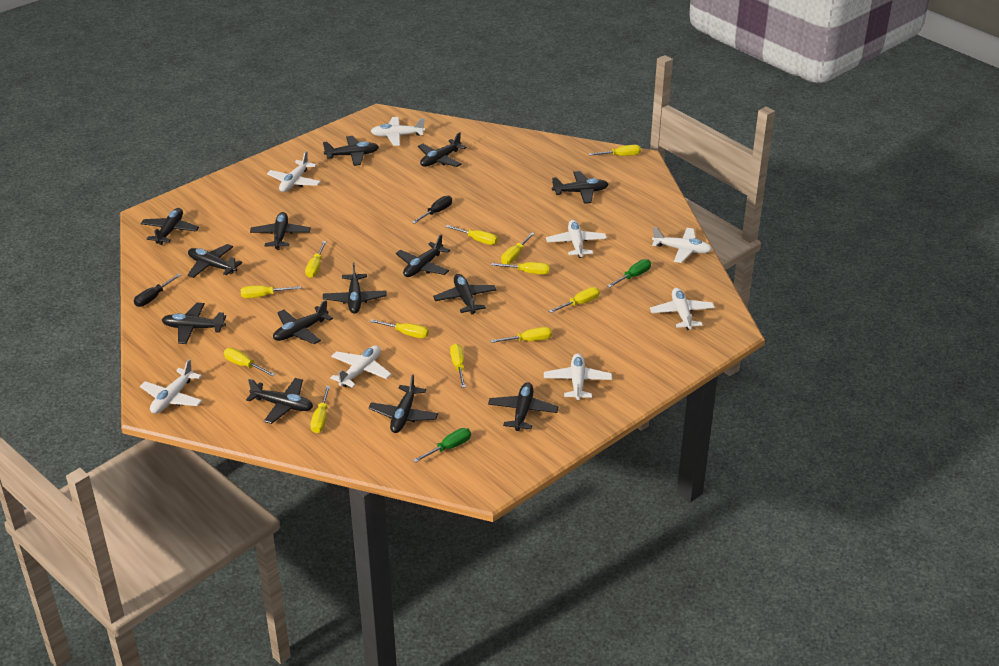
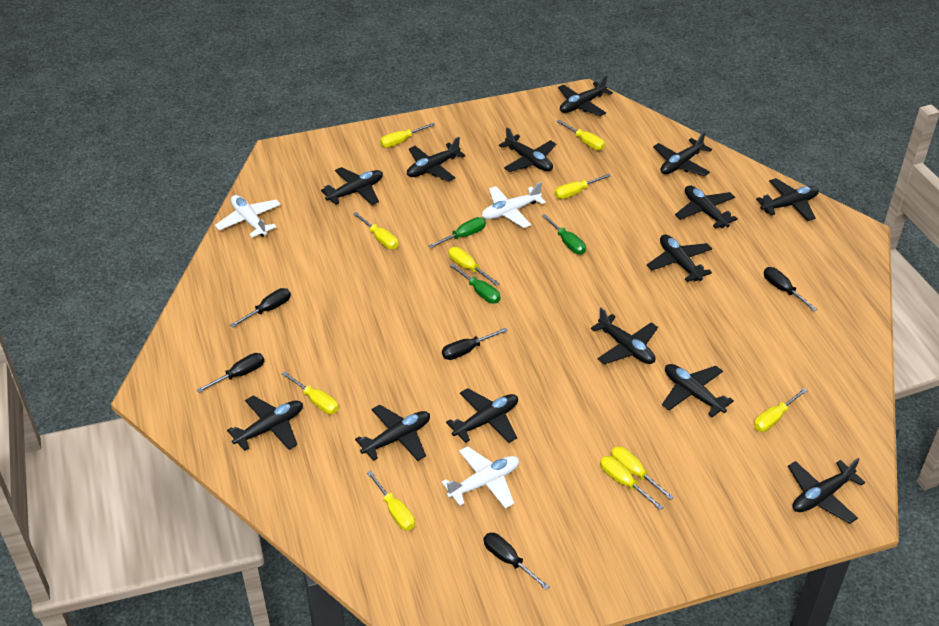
black screwdriver: [134,274,181,307] [412,195,452,224] = 2 -> [197,353,264,393] [230,288,291,328] [442,328,508,360] [483,533,550,590] [764,267,818,311] = 5
green screwdriver: [413,428,471,463] [607,259,651,288] = 2 -> [428,217,486,248] [450,263,501,303] [541,214,586,254] = 3
white plane: [140,359,202,414] [267,151,321,192] [330,345,392,388] [371,117,425,146] [544,353,612,400] [546,220,607,258] [650,288,715,330] [652,227,712,263] = 8 -> [215,195,281,238] [441,446,519,509] [482,182,546,228] = 3
yellow screwdriver: [224,348,275,376] [241,285,301,298] [305,241,327,278] [311,386,330,433] [370,319,429,338] [446,225,498,245] [450,343,466,388] [490,327,552,343] [491,262,550,275] [501,233,535,264] [549,287,600,313] [589,145,641,156] = 12 -> [282,371,339,414] [353,212,398,249] [367,471,415,531] [380,123,435,148] [448,247,500,286] [555,174,611,199] [556,120,605,150] [600,456,664,510] [611,446,674,500] [754,388,808,432] = 10

